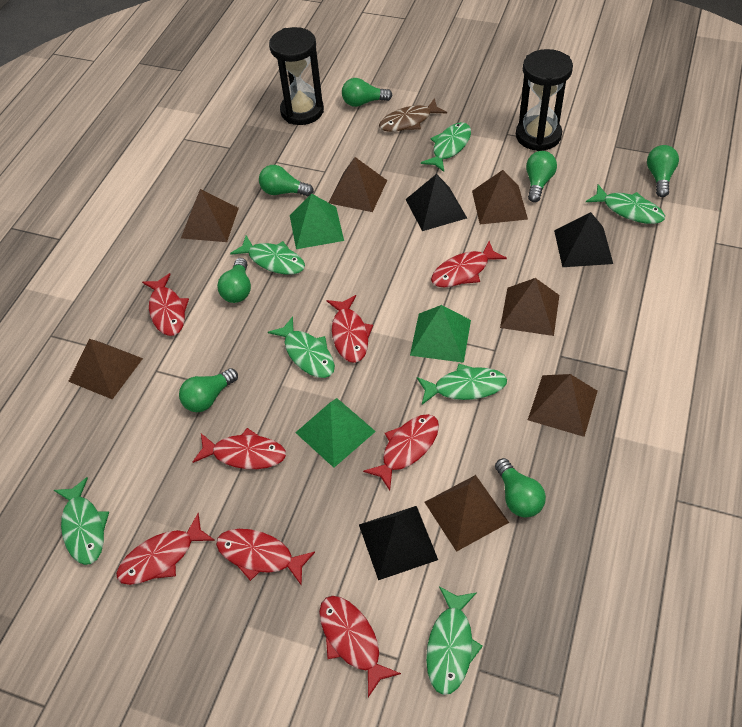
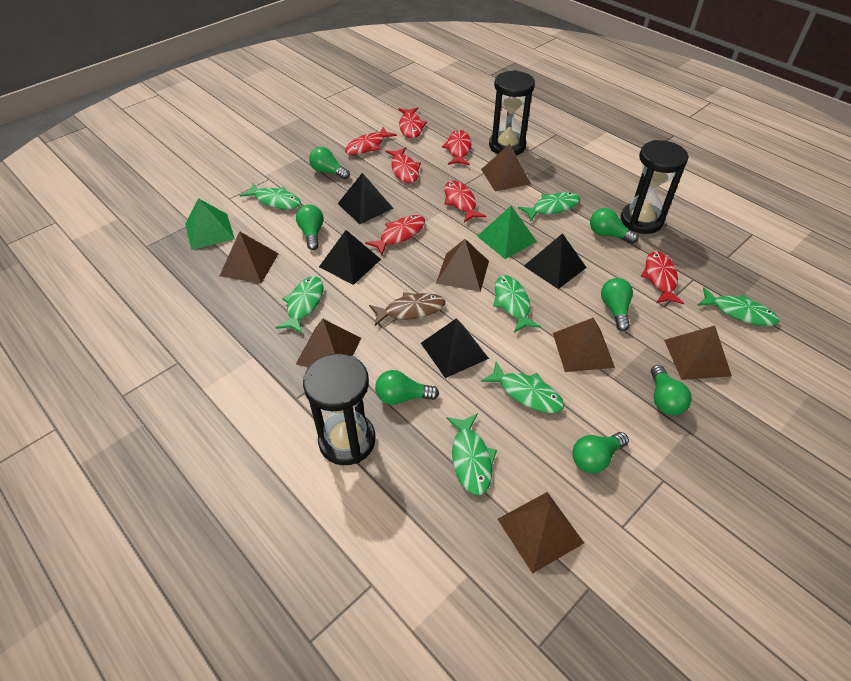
black hourglass: [269,27,324,125] [516,49,573,151] = 2 -> [303,353,376,465] [489,70,535,155] [621,140,689,234] = 3
black pyramid: [359,506,438,580] [405,174,467,231] [554,212,613,267] = 3 -> [319,230,381,285] [338,173,394,224] [421,318,489,378] [524,233,587,289] = 4
green pyramid: [290,193,344,249] [295,398,376,468] [410,305,471,363] = 3 -> [185,198,235,250] [477,206,537,259] = 2
red fish: [116,513,215,585] [142,273,189,336] [193,428,286,469] [216,529,315,586] [319,596,401,697] [327,295,373,363] [363,414,439,490] [431,241,507,288] = 8 -> [345,127,397,155] [365,215,425,255] [385,147,421,183] [399,107,427,139] [442,130,471,165] [444,180,486,222] [641,251,684,304] = 7

